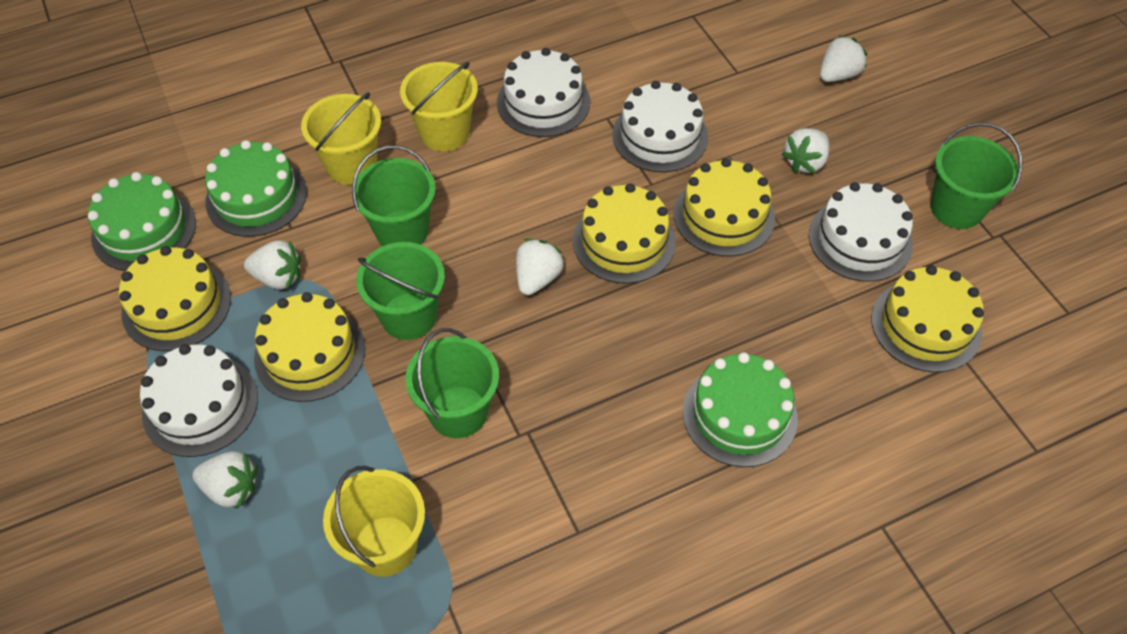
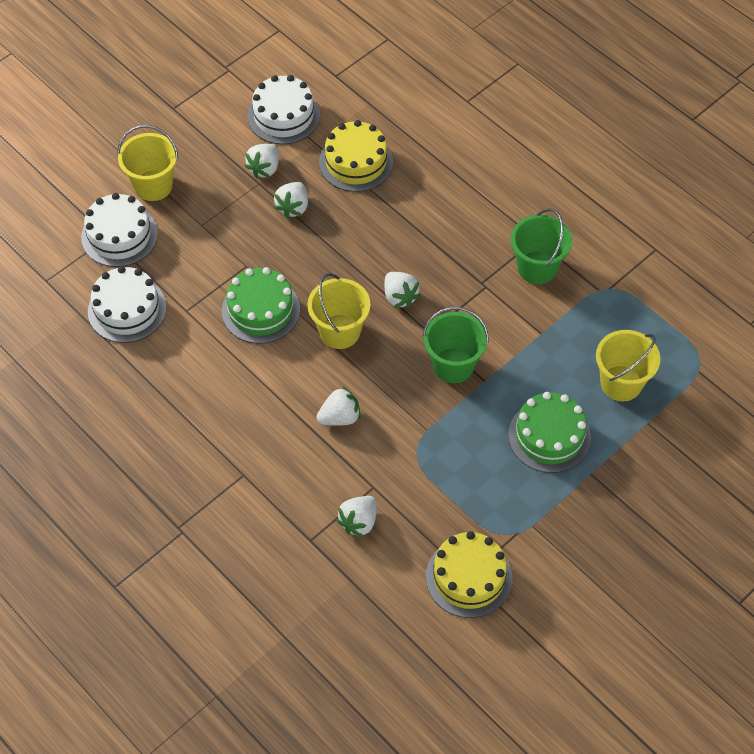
green bucket: [352,145,436,246] [356,242,445,340] [406,328,499,438] [931,123,1023,229] = 4 -> [423,307,489,383] [511,209,572,284] = 2
green cake: [88,172,196,271] [205,140,307,237] [683,352,798,467] = 3 -> [222,267,300,344] [508,392,591,473] = 2
white cake: [140,344,258,457] [497,48,590,137] [612,81,708,172] [809,182,913,282] = 4 -> [81,193,158,267] [88,266,167,343] [248,75,320,144] = 3
yellow cake: [119,246,231,351] [254,292,365,402] [573,183,676,284] [674,158,775,257] [871,265,984,373] = 5 -> [319,120,393,192] [426,531,512,618] = 2

